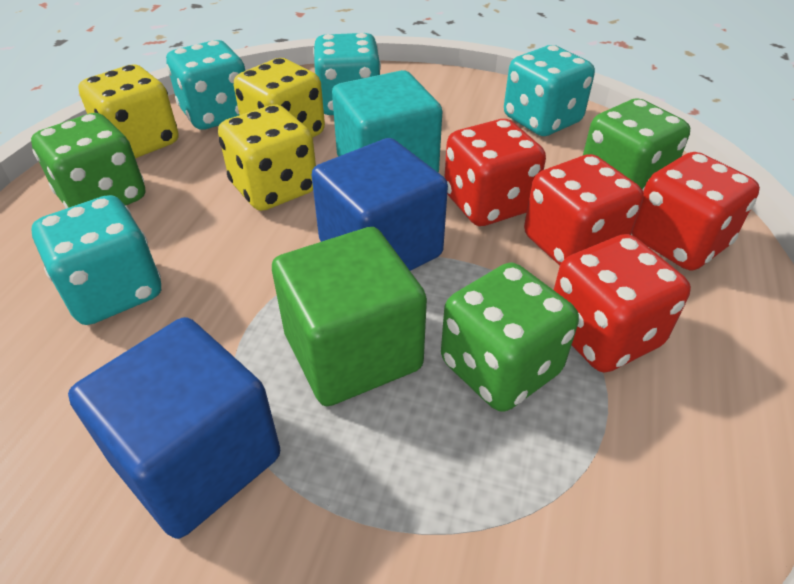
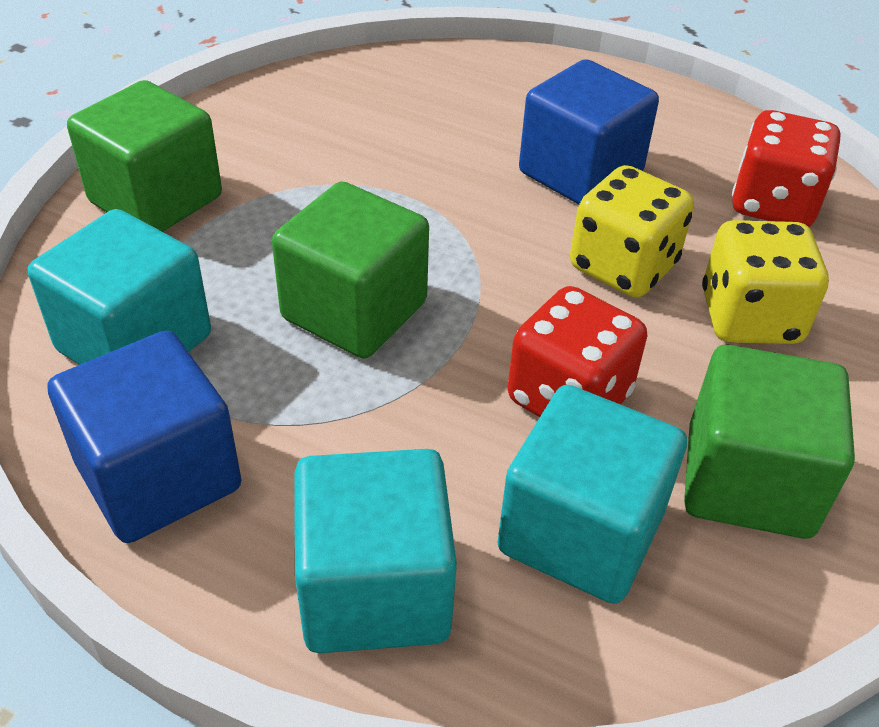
green cube: [272,227,427,406] = 1 -> [67,80,222,232] [272,181,429,359] [684,345,855,539] = 3
green dice: [31,113,145,209] [441,263,579,412] [583,98,690,191] = 3 -> none = 0
red dice: [444,119,546,226] [524,154,644,266] [554,234,691,372] [632,152,760,270] = 4 -> [508,286,647,417] [732,110,840,227] = 2
turquoise cube: [332,70,442,173] = 1 -> [28,209,211,365] [294,449,457,653] [497,385,687,604] = 3
turquoise dice: [31,195,161,325] [166,40,245,130] [313,33,381,115] [504,45,595,136] = 4 -> none = 0
yellow dice: [78,64,178,158] [218,105,316,211] [234,58,325,138] = 3 -> [570,165,694,298] [702,220,829,344] = 2

